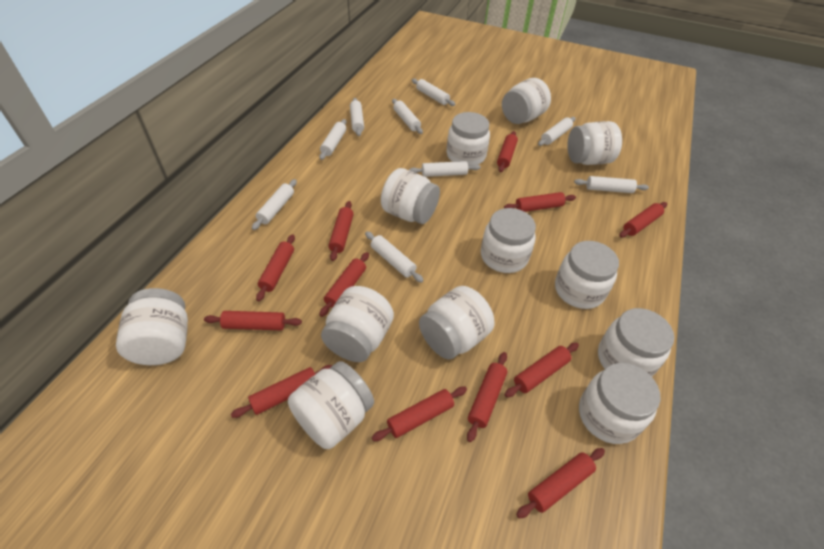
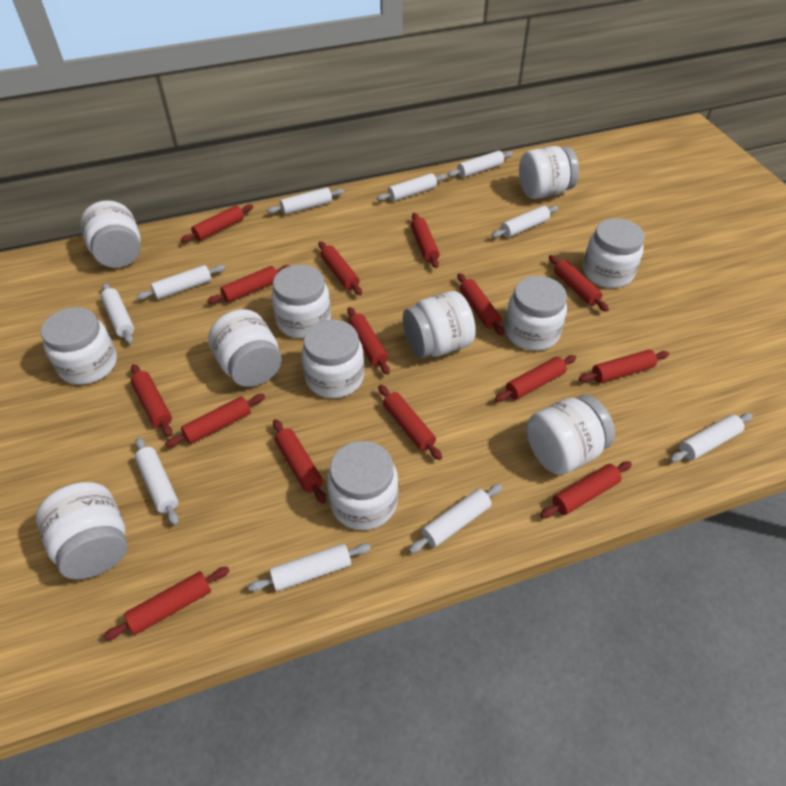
red rolling pin: [204,311,302,330] [231,365,332,418] [256,234,295,301] [320,252,369,317] [329,201,354,261] [372,387,467,441] [467,352,507,442] [497,131,518,172] [504,192,576,212] [505,343,579,397] [516,448,605,518] [619,202,667,237] = 12 -> [103,567,230,640] [131,364,172,437] [165,394,265,447] [181,204,253,243] [207,265,290,304] [273,419,326,504] [319,241,362,295] [347,307,390,375] [378,385,442,460] [411,213,440,268] [458,273,504,336] [495,355,576,402] [540,461,632,518] [549,255,609,312] [579,350,669,383] = 15
white rolling pin: [252,179,297,230] [319,119,347,160] [350,98,364,136] [365,231,424,283] [392,99,423,134] [409,161,481,177] [412,79,455,106] [538,117,575,146] [574,176,649,193] = 9 -> [101,283,134,344] [135,437,179,525] [136,265,225,300] [248,543,371,592] [267,187,344,215] [377,173,447,202] [409,484,502,553] [448,151,513,178] [492,206,558,238] [670,413,752,462] = 10

